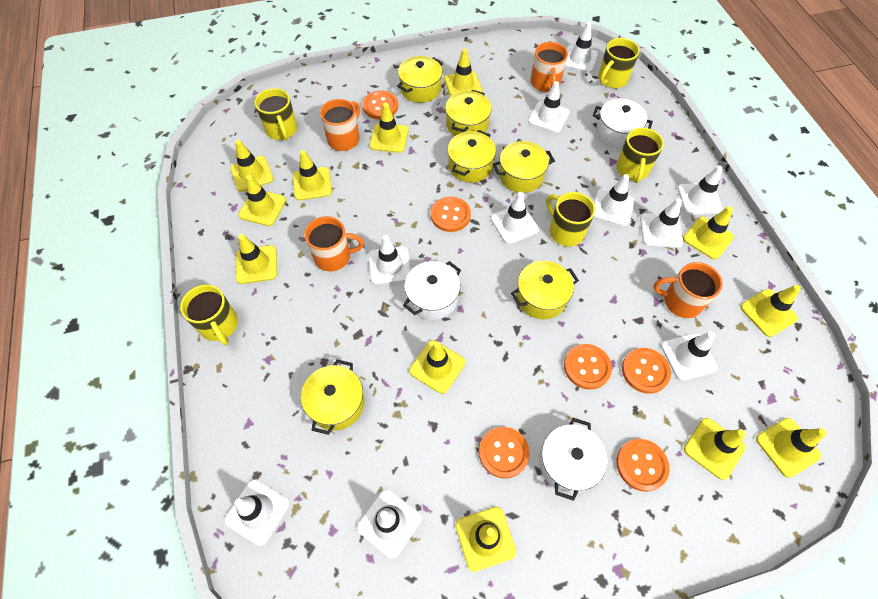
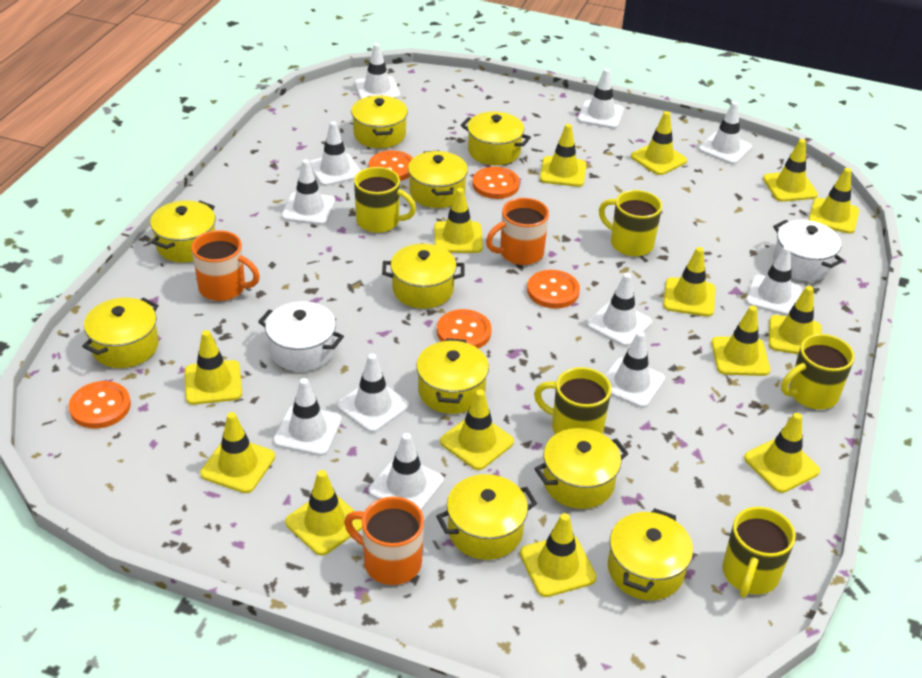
orange button: [362,90,398,119] [431,197,471,232] [479,427,530,479] [564,344,612,390] [616,439,670,492] [622,348,671,394] = 6 -> [69,381,131,429] [369,150,413,181] [437,309,492,348] [472,167,520,199] [527,270,580,309] = 5
orange mug: [304,216,364,271] [320,99,360,151] [531,42,568,92] [653,262,723,318] = 4 -> [192,230,260,301] [344,497,424,585] [486,198,549,265] = 3
white pot: [403,261,461,320] [539,418,607,501] [593,99,653,148] = 3 -> [258,301,344,372] [773,220,844,281] = 2
white traffic cone: [224,479,290,546] [357,489,422,558] [368,235,411,285] [491,192,539,244] [528,81,570,133] [565,22,598,73] [594,174,635,226] [640,199,683,248] [661,332,718,381] [678,166,723,215] = 10 -> [273,378,342,456] [282,159,335,225] [309,121,361,186] [337,354,409,433] [355,43,400,99] [369,433,444,511] [578,68,624,129] [587,273,652,347] [604,331,665,408] [698,101,752,164] [746,246,802,316] = 11
yellow pot: [301,360,364,435] [397,56,443,103] [445,90,492,136] [447,130,496,182] [493,141,555,193] [511,261,579,319] = 6 -> [82,297,159,368] [150,201,216,263] [351,95,408,148] [382,244,464,309] [408,150,468,208] [416,338,489,414] [436,474,537,560] [461,112,531,165] [534,428,629,509] [608,508,693,600] = 10
yellow traffic cone: [230,140,274,192] [236,234,277,284] [238,175,286,226] [293,150,332,200] [370,103,408,153] [409,340,465,394] [444,49,482,97] [455,507,517,572] [683,206,734,260] [684,418,746,480] [740,285,801,337] [756,418,827,478] = 12 -> [185,330,242,405] [200,412,275,493] [285,470,362,555] [434,188,483,253] [440,389,514,470] [520,513,597,597] [540,124,586,187] [631,111,687,175] [663,247,715,317] [711,306,770,376] [744,413,820,493] [763,139,818,202] [769,286,822,354] [808,168,859,234] = 14

